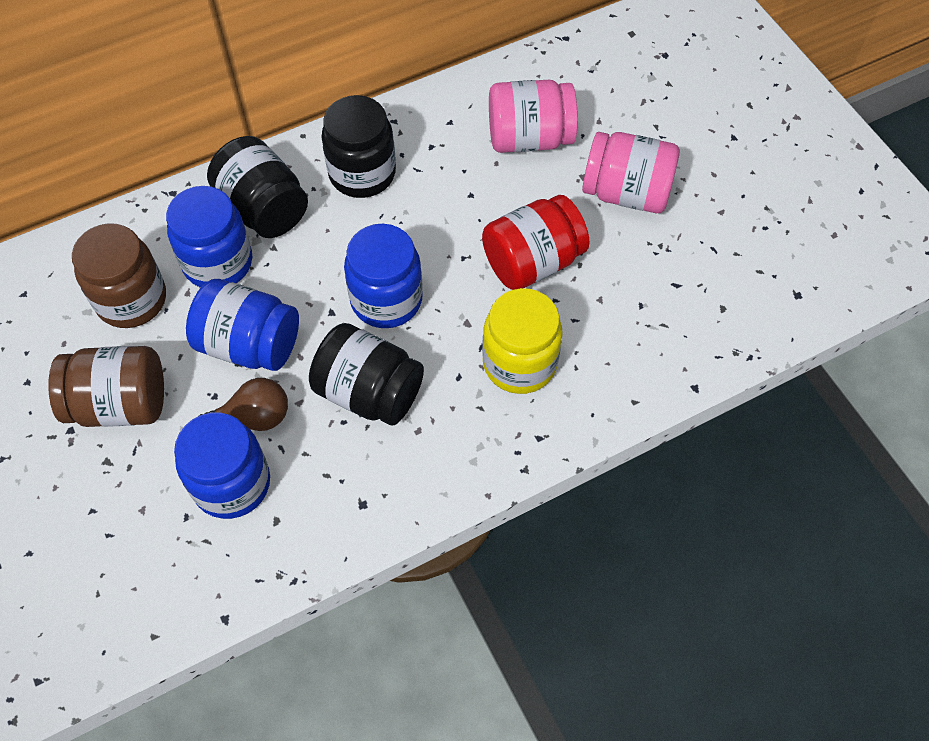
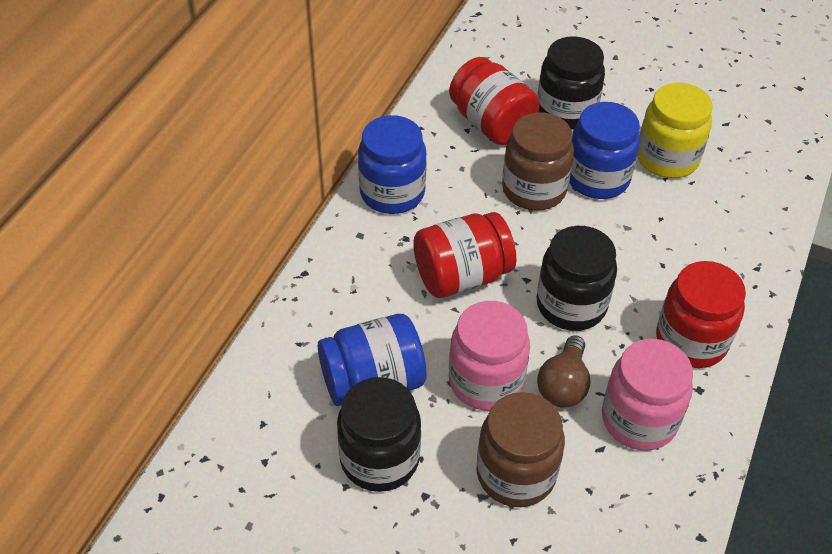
blue jar: [166,186,252,288] [174,412,270,519] [186,279,299,371] [344,224,423,328] = 4 -> [318,314,427,406] [358,115,427,214] [569,102,640,199] = 3
red jar: [482,195,590,290] = 1 -> [413,212,516,298] [449,57,540,145] [656,261,746,368] = 3

